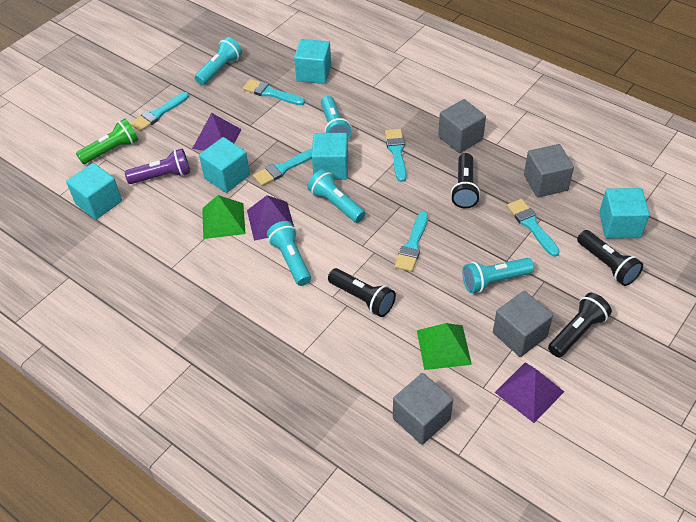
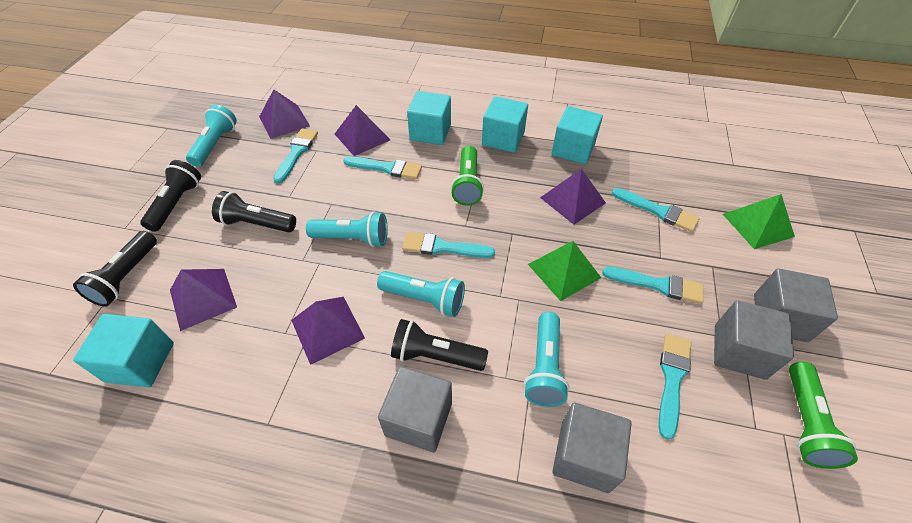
green flashlight: [76,119,138,164] = 1 -> [451,146,484,206] [789,362,858,469] = 2
purple flashlight: [125,148,190,184] = 1 -> none = 0
purple pyramid: [192,113,242,151] [247,195,294,241] [495,362,564,423] = 3 -> [170,269,237,331] [259,89,310,139] [291,297,365,365] [335,105,390,156] [540,169,606,225] = 5
turquoise cube: [66,163,122,220] [199,137,250,193] [294,39,331,84] [312,133,348,180] [599,188,650,239] = 5 -> [73,314,174,387] [407,91,451,145] [482,96,528,153] [552,106,603,164] = 4
turquoise flashlight: [195,37,242,85] [267,221,311,286] [307,169,366,223] [321,96,352,140] [462,258,534,293] = 5 -> [186,104,237,167] [306,212,388,247] [377,271,465,317] [524,312,569,407] = 4

